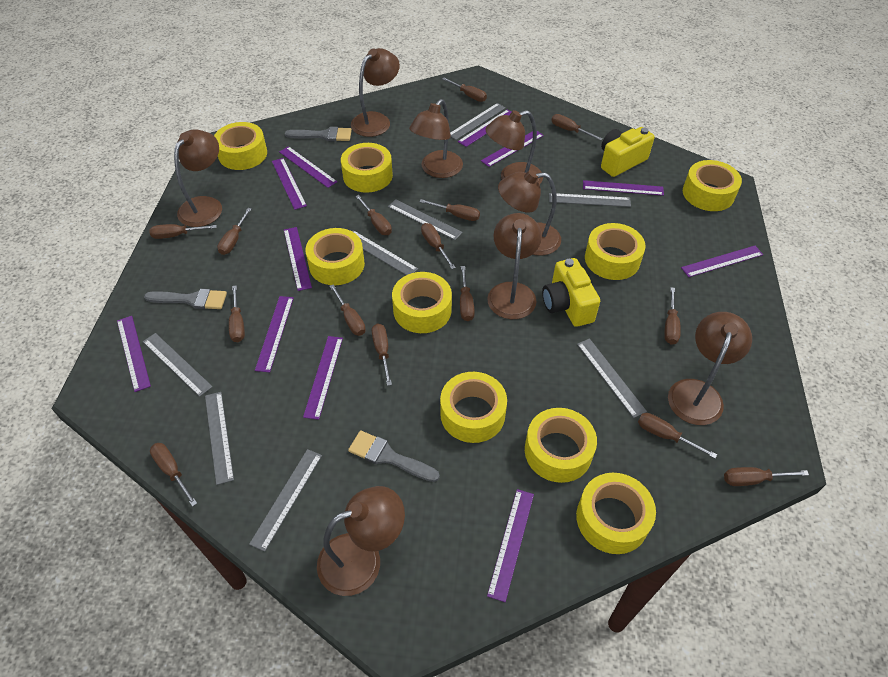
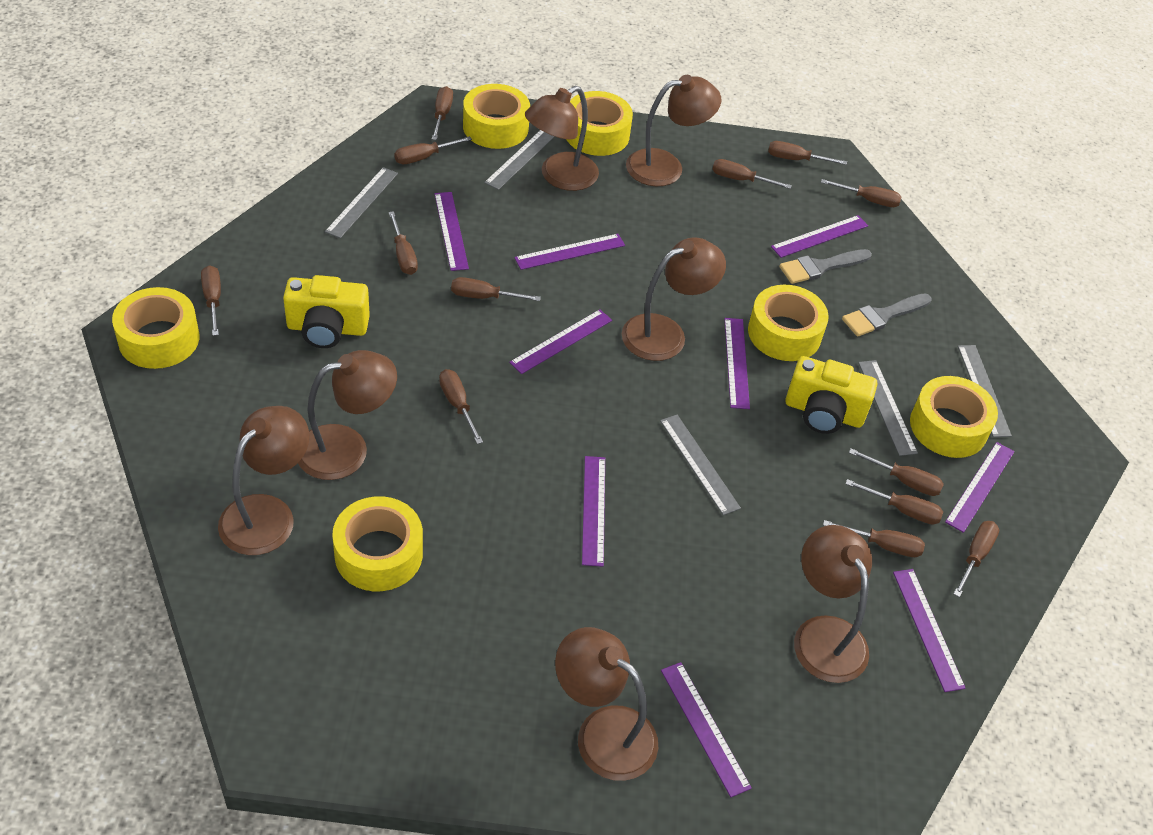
brown lamp: [174,130,222,227] [317,486,405,596] [351,48,400,137] [409,99,463,178] [485,110,543,185] [487,213,542,319] [498,170,561,256] [668,312,752,425] = 8 -> [218,406,309,555] [298,350,397,480] [525,86,599,191] [555,627,658,781] [622,237,726,361] [626,75,721,186] [794,525,872,683] = 7
brown screwdriver: [149,224,217,239] [150,443,197,507] [217,208,252,255] [229,285,245,342] [330,284,366,336] [355,195,392,235] [372,324,392,386] [419,199,480,221] [421,223,456,269] [442,78,487,102] [460,266,475,321] [551,114,603,141] [638,413,717,458] [664,287,681,345] [724,467,809,486] = 15 -> [201,265,221,336] [388,211,418,275] [394,136,472,164] [432,86,453,140] [439,369,483,444] [451,277,541,301] [712,159,792,189] [768,141,847,165] [821,179,902,207] [823,520,925,557] [846,479,943,525] [849,448,944,496] [954,521,999,597] = 13
grey brush: [144,289,227,309] [285,127,352,142] [348,430,440,482] = 3 -> [779,249,872,284] [842,293,931,337] = 2
grey ruler: [143,333,213,397] [205,392,234,485] [249,449,322,552] [352,230,418,275] [388,199,463,240] [450,103,506,140] [549,193,631,207] [577,338,647,418] = 8 -> [325,167,398,238] [484,130,555,190] [660,415,741,515] [858,360,918,456] [958,345,1012,437] = 5
purple ruler: [117,316,151,392] [255,296,294,372] [272,158,307,210] [279,146,337,188] [284,227,312,291] [303,336,343,420] [458,109,511,147] [481,131,544,167] [487,489,534,602] [583,180,664,196] [681,246,763,277] = 11 -> [434,192,469,271] [509,309,612,374] [514,234,625,270] [582,456,605,567] [661,662,752,797] [724,318,750,409] [771,215,868,258] [893,569,965,692] [945,442,1015,533] = 9
yellow tape: [214,122,267,170] [306,228,365,285] [341,143,393,193] [392,272,452,333] [440,372,507,443] [525,408,597,483] [576,473,656,554] [585,223,646,280] [683,160,742,211] = 9 -> [112,287,199,369] [332,496,423,591] [463,84,530,149] [566,91,633,156] [748,285,829,361] [910,376,998,458] = 6

